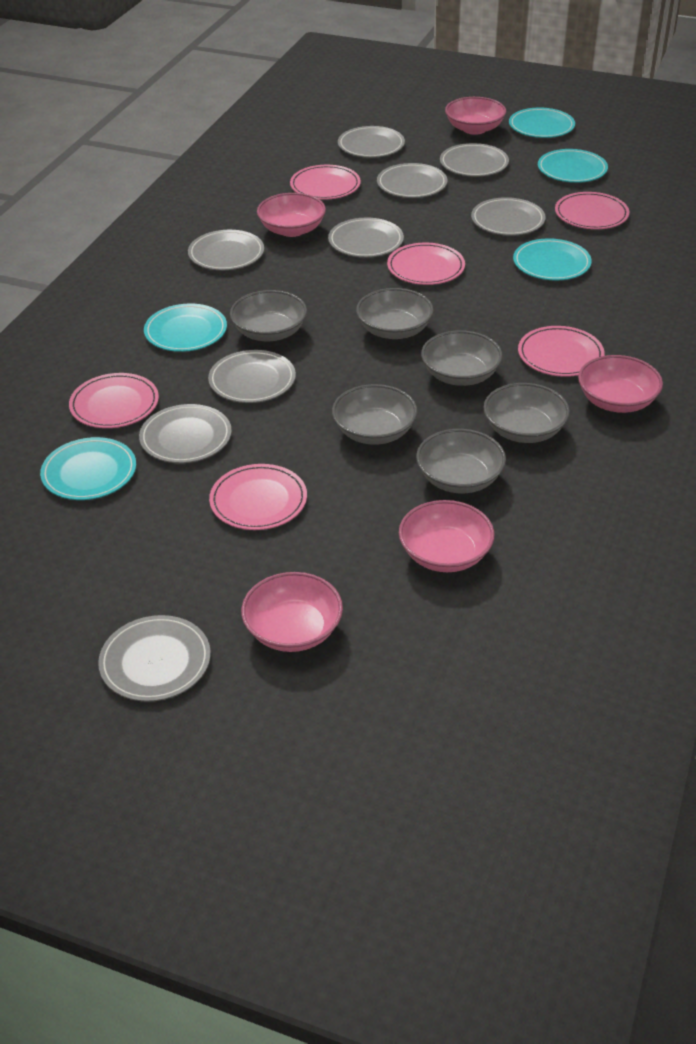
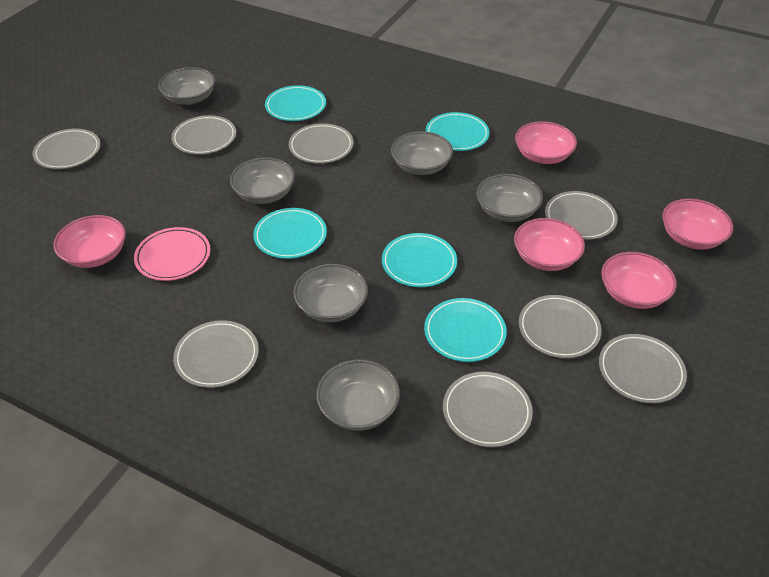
grey plate: [98,615,211,702] [139,404,232,463] [188,230,264,270] [208,350,296,403] [328,218,404,257] [338,126,405,158] [377,163,447,198] [440,143,509,177] [471,197,546,236] = 9 -> [32,128,100,169] [171,115,236,155] [173,320,259,388] [289,123,354,164] [443,372,533,447] [519,295,602,358] [545,191,618,240] [599,334,687,403] = 8
pink plate: [69,373,159,428] [209,464,307,530] [290,165,361,200] [387,243,465,285] [518,326,604,377] [555,192,629,229] = 6 -> [134,227,210,281] = 1

